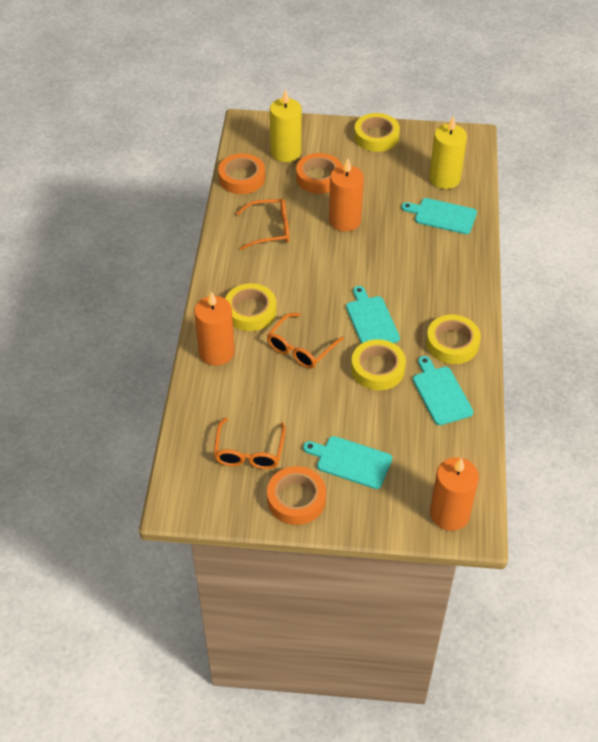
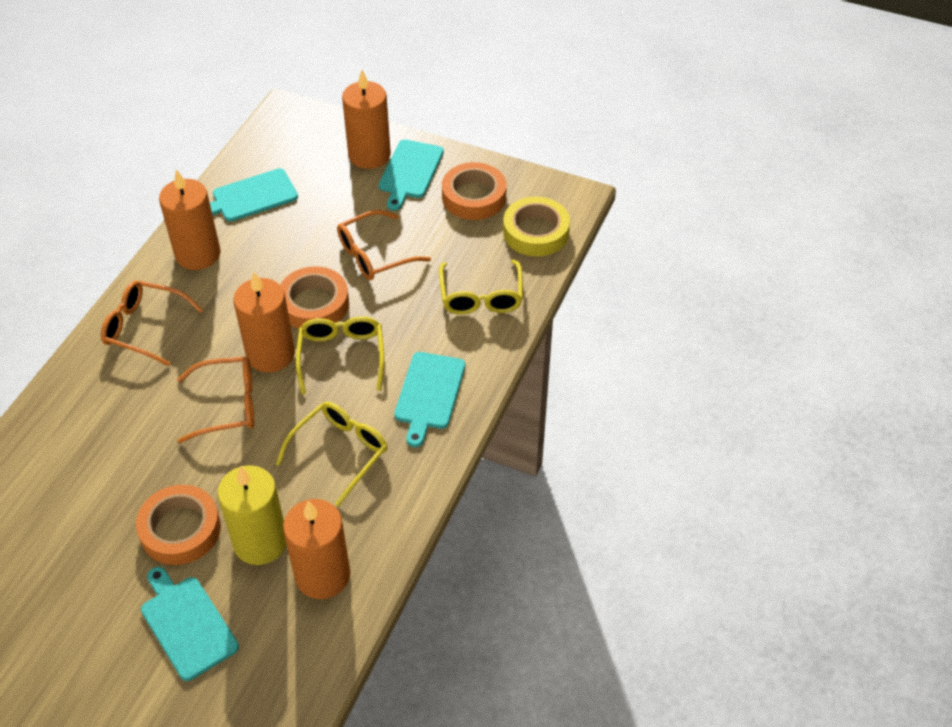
orange candle: [194,291,235,366] [329,158,364,232] [430,457,479,531] = 3 -> [159,169,221,270] [233,272,295,373] [283,499,351,599] [342,70,391,169] = 4
yellow candle: [270,89,302,162] [429,116,467,189] = 2 -> [218,465,287,565] = 1
yellow glasses: none = 0 -> [276,402,388,507] [296,316,384,395] [439,260,523,315] = 3
yellow tape: [225,283,276,331] [351,339,406,390] [354,113,400,152] [426,315,481,364] = 4 -> [503,197,570,257] = 1

